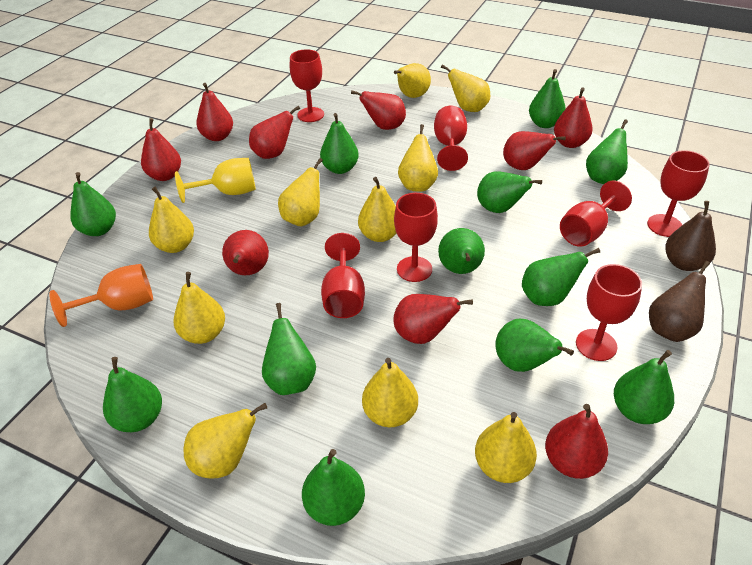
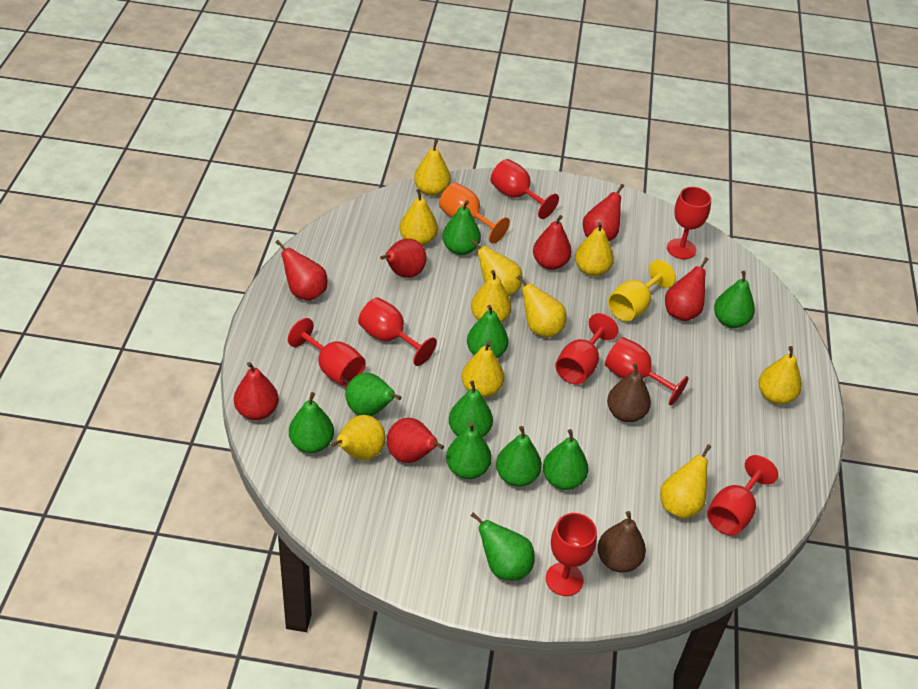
green pear: [70,172,116,236] [103,357,162,432] [262,303,316,395] [302,449,365,526] [320,113,359,174] [438,228,485,274] [477,171,542,213] [495,319,574,372] [522,248,600,306] [529,69,566,128] [586,120,628,184] [614,350,674,424] = 12 -> [289,392,334,453] [345,373,402,416] [442,200,481,255] [446,422,492,479] [449,380,493,437] [467,305,509,358] [471,512,535,581] [496,426,542,487] [543,429,589,490] [714,271,755,328] = 10
red goblet: [290,49,324,122] [321,233,365,318] [394,193,438,282] [434,106,468,171] [560,181,632,247] [576,264,642,361] [647,150,710,237] = 7 -> [288,318,365,387] [358,298,437,366] [490,159,559,219] [546,513,597,596] [555,313,618,385] [605,337,689,406] [667,187,711,259] [707,455,778,536] = 8
red pear: [141,118,181,181] [196,83,233,141] [222,230,269,275] [249,106,300,159] [351,91,406,130] [393,294,473,344] [503,131,566,170] [545,404,608,479] [554,87,593,148] = 9 -> [234,362,279,420] [275,240,327,301] [380,239,426,278] [387,418,444,463] [533,215,572,270] [583,184,624,241] [665,257,709,321] = 7

